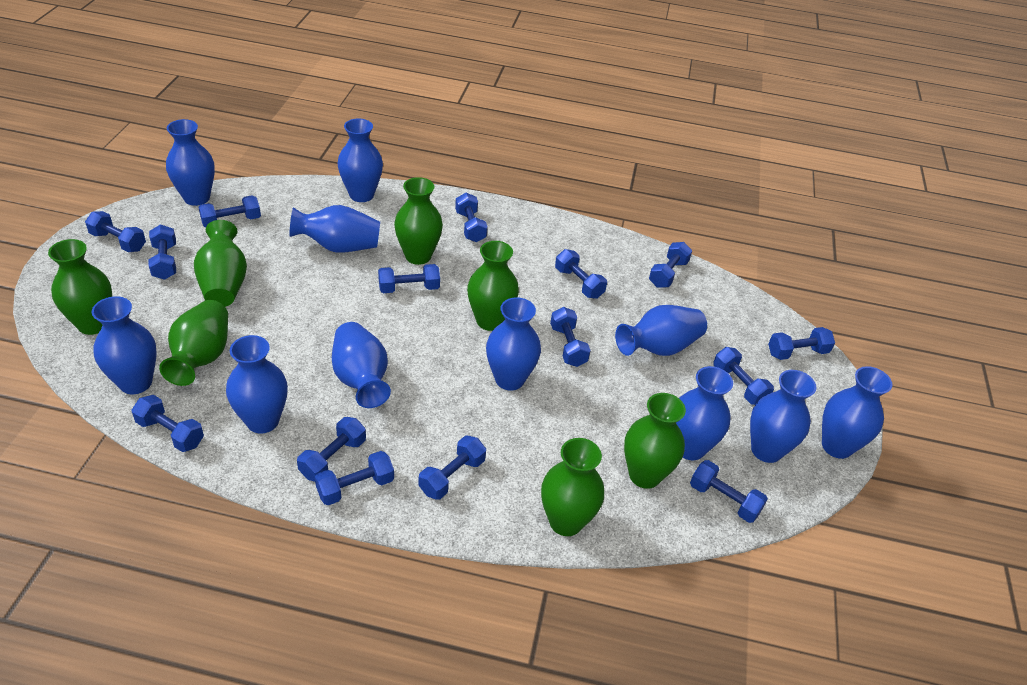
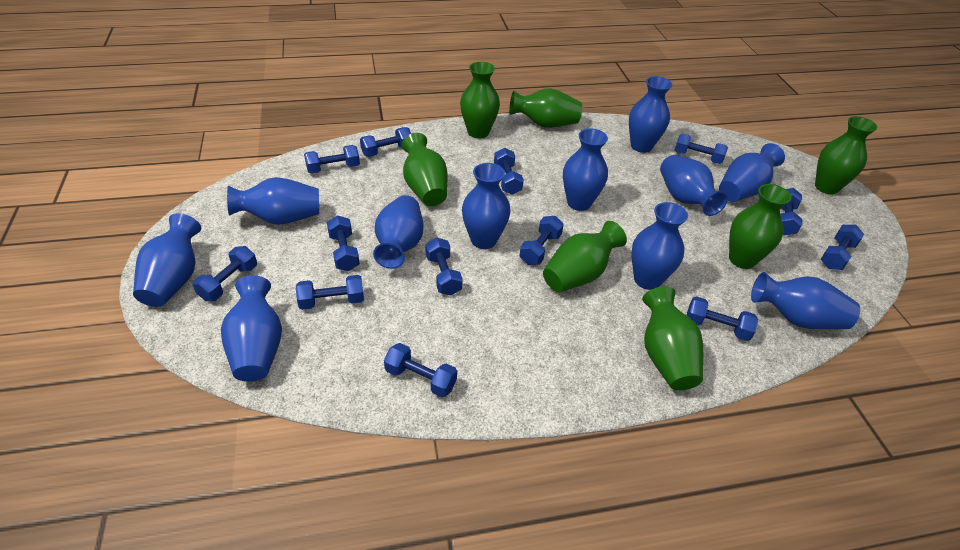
blue dumbbell: [85,211,146,252] [131,395,204,452] [148,224,176,280] [198,195,261,227] [297,417,366,482] [315,451,394,505] [378,264,440,293] [419,436,486,500] [455,193,488,242] [550,307,591,367] [555,249,607,299] [649,242,692,288] [690,460,768,523] [713,347,774,405] [768,327,835,360] = 15 -> [192,246,257,301] [296,275,364,310] [304,145,360,174] [327,215,360,271] [360,127,411,157] [384,343,457,397] [426,237,463,295] [494,148,524,195] [519,216,564,265] [675,134,728,164] [687,296,759,341] [780,188,802,235] [821,225,864,270] = 13

